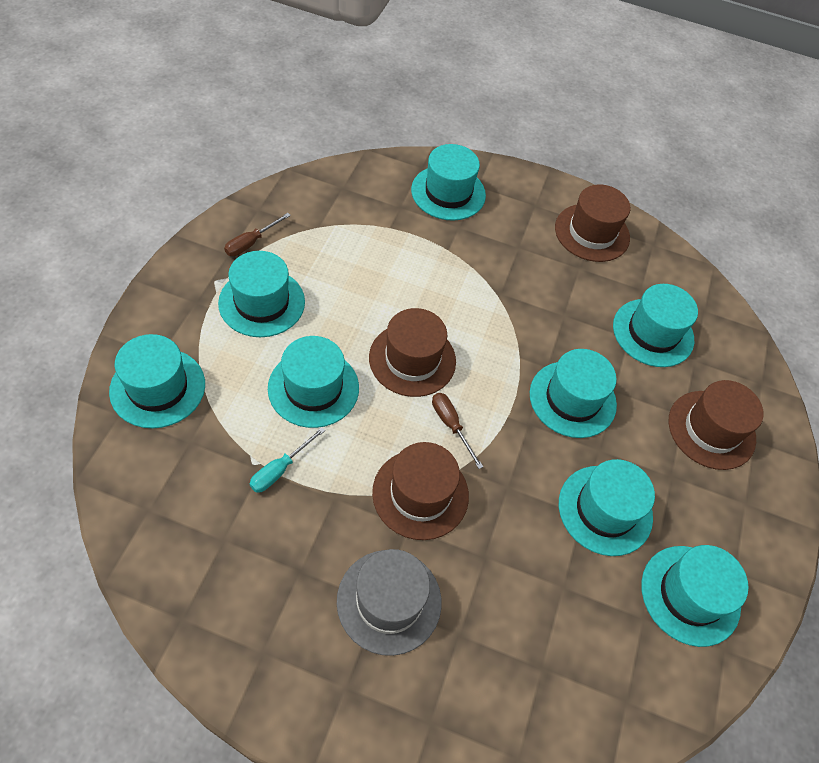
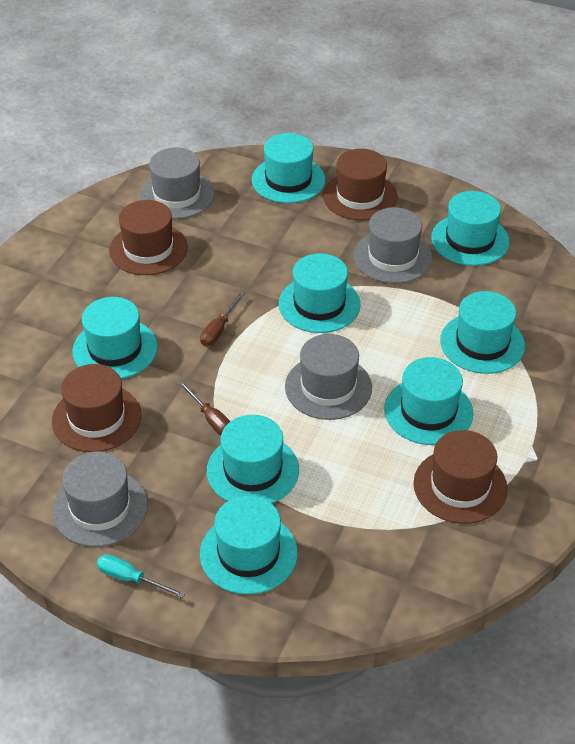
grey hat: [337,549,442,656] = 1 -> [52,452,148,547] [140,148,215,219] [285,334,372,420] [354,207,433,284] = 4

